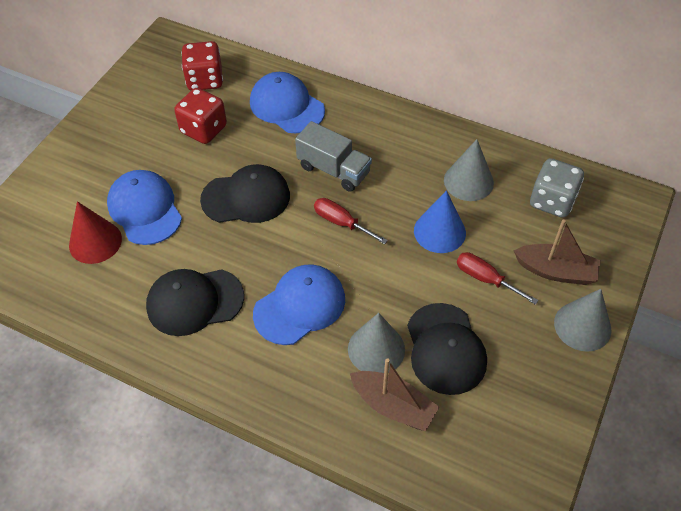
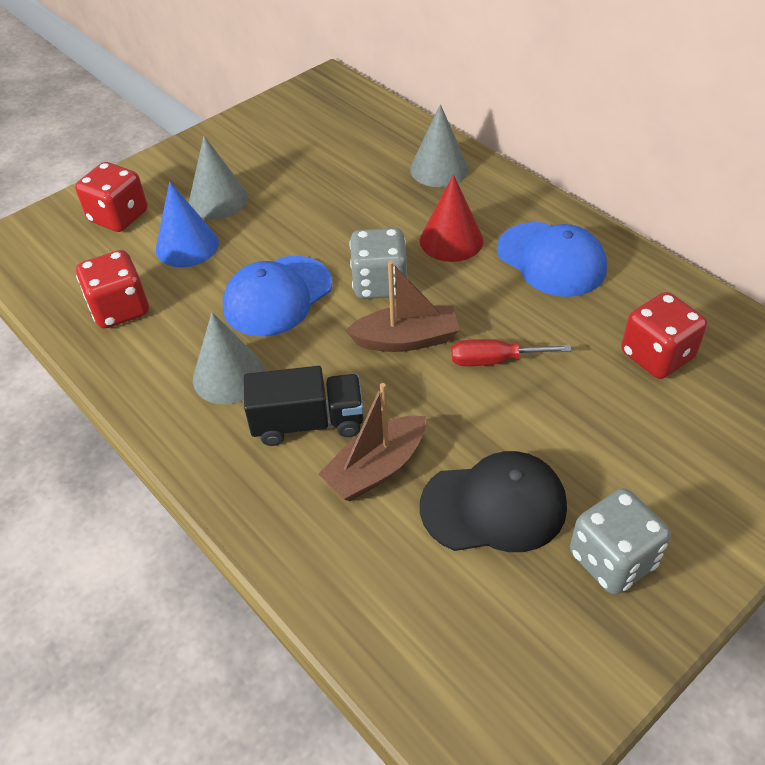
black cap: [146,269,244,336] [200,164,290,223] [407,303,487,395] = 3 -> [420,451,567,552] = 1
black truck: none = 0 -> [244,366,364,446] = 1
blue cap: [107,170,182,245] [250,72,325,134] [253,264,345,345] = 3 -> [223,256,332,336] [497,222,607,297] = 2
grey dice: [530,158,584,218] = 1 -> [349,228,407,299] [570,488,671,595] = 2
grey truck: [295,121,372,192] = 1 -> none = 0
red dice: [174,88,227,144] [181,41,223,90] = 2 -> [75,162,148,232] [76,250,149,329] [621,292,707,379] = 3
red screwdriver: [314,198,388,244] [457,252,538,305] = 2 -> [452,339,572,366] = 1

